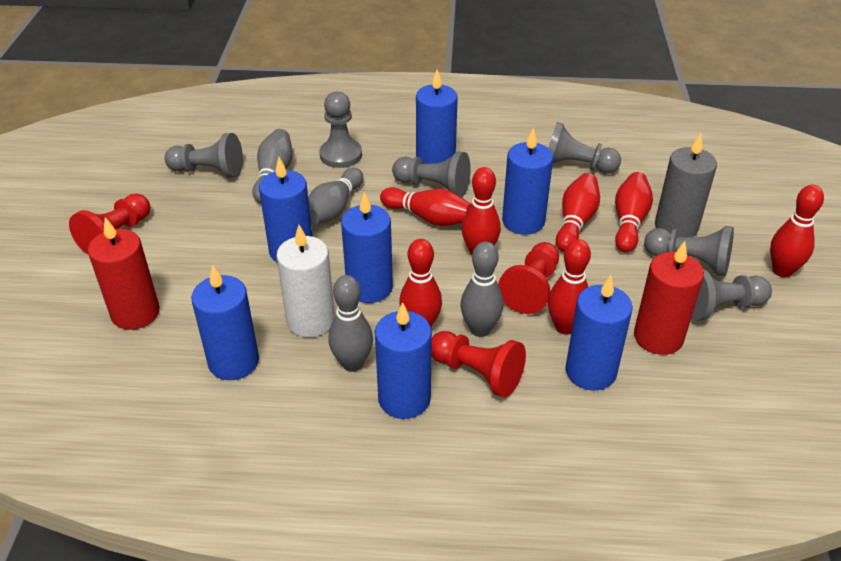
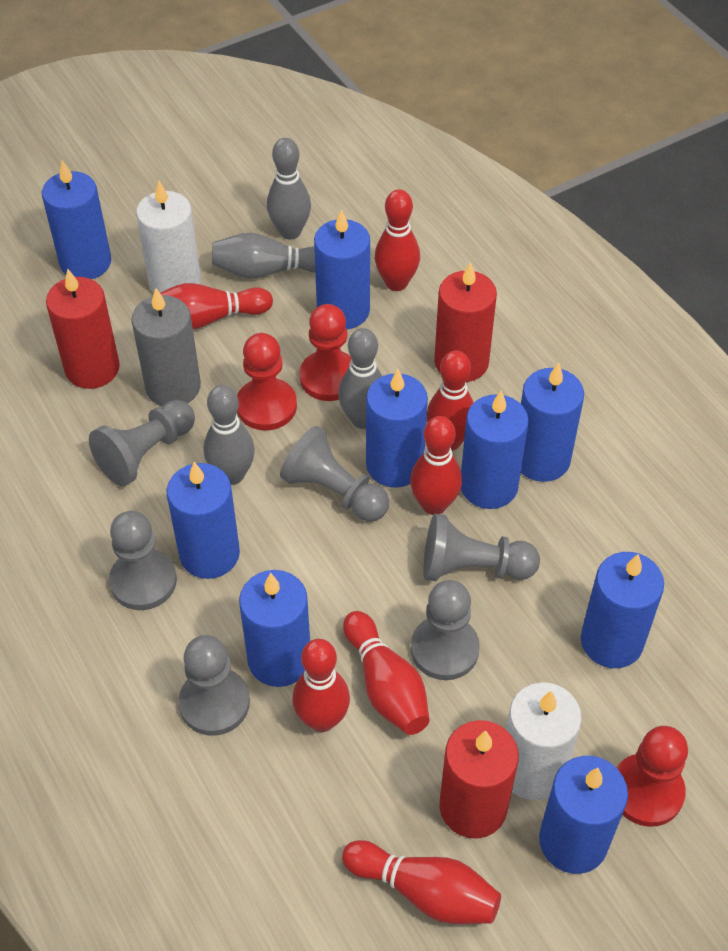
blue candle: [191,265,259,380] [259,157,313,262] [341,192,393,303] [375,302,432,419] [416,70,458,164] [502,128,553,235] [566,275,633,391] = 7 -> [42,160,111,279] [167,462,240,579] [239,570,310,687] [314,209,370,329] [366,369,428,488] [461,391,529,509] [521,363,584,482] [539,756,628,874] [581,552,664,668] = 9
red candle: [88,217,160,330] [634,241,704,355] = 2 -> [46,269,120,389] [434,262,497,382] [439,720,519,838] = 3
white candle: [276,225,335,337] = 1 -> [136,181,201,293] [506,682,582,800] = 2

